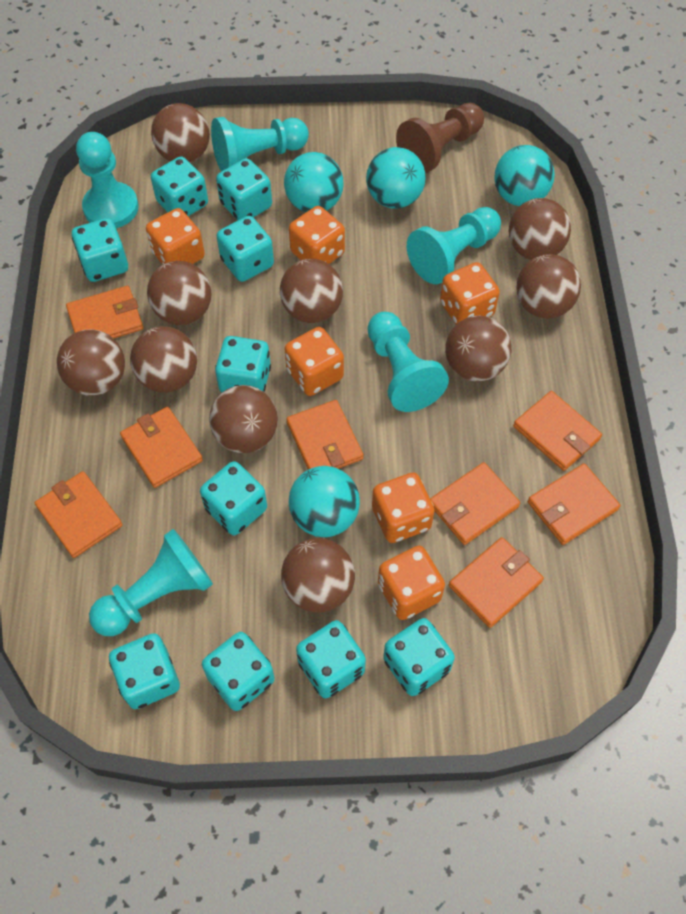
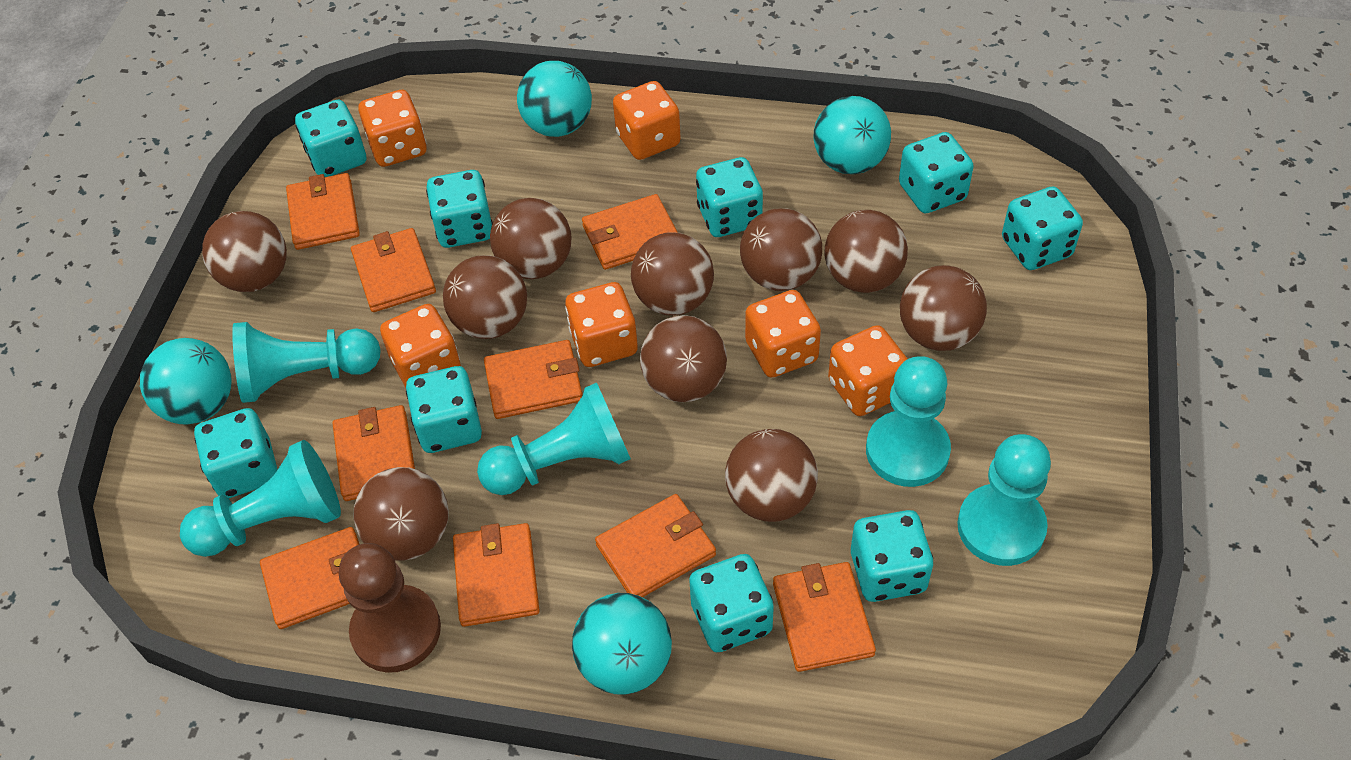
orange wallet: [35,471,123,558] [66,286,143,338] [120,407,203,488] [286,400,363,469] [430,462,520,545] [449,537,544,628] [513,391,602,471] [528,463,620,545] = 8 -> [260,527,359,629] [286,173,360,250] [332,405,415,501] [351,228,436,312] [453,523,540,627] [484,340,583,419] [582,194,678,270] [595,494,716,597] [773,562,876,672] = 9
turquoise dice: [72,218,128,282] [109,633,180,709] [151,156,208,216] [200,461,267,535] [202,632,275,711] [215,336,271,393] [216,158,272,220] [217,216,274,282] [296,620,366,698] [383,618,455,696] = 10 -> [194,408,278,499] [295,100,366,177] [406,366,482,453] [426,170,493,248] [689,554,774,652] [696,157,763,237] [851,510,933,602] [899,132,974,213] [1002,186,1083,270] = 9

